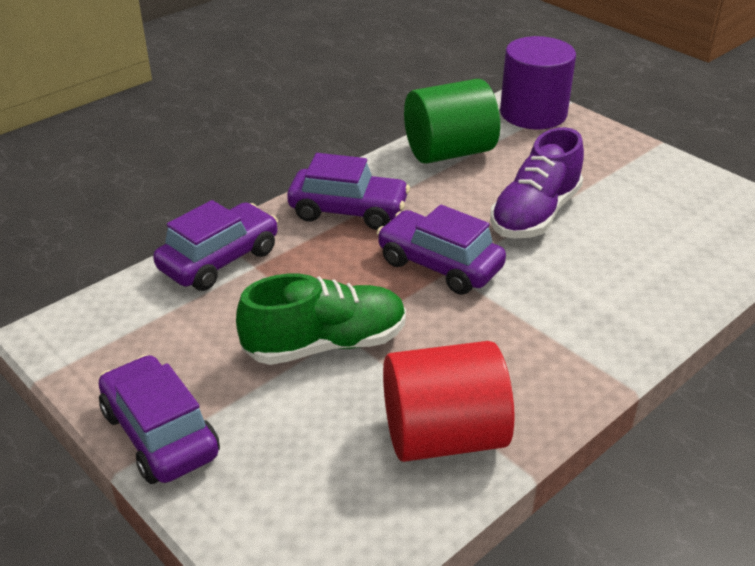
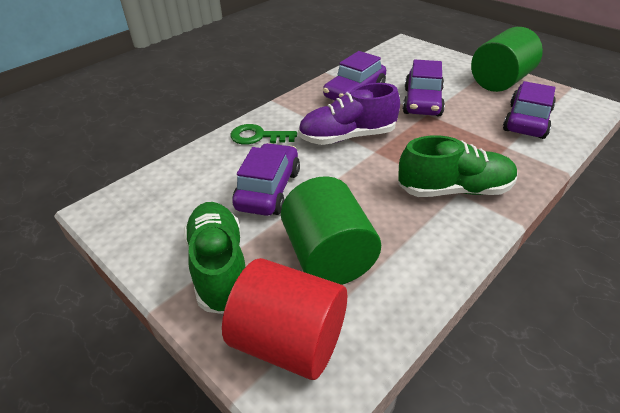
green cylinder: [404,79,500,164] = 1 -> [281,176,381,285] [471,27,543,92] = 2
green key: none = 0 -> [231,124,297,145] = 1
green shoe: [236,273,406,365] = 1 -> [184,202,245,314] [398,135,517,197] = 2
purple cylinder: [500,36,576,129] = 1 -> none = 0

